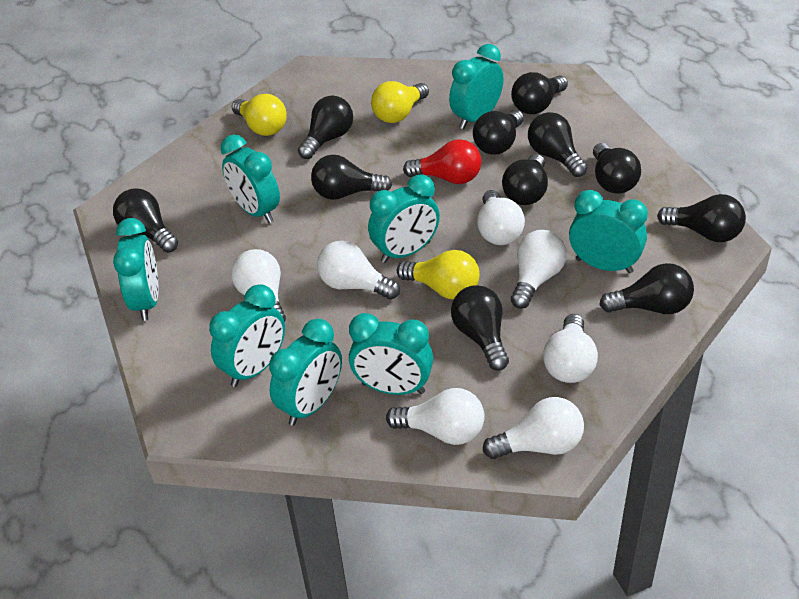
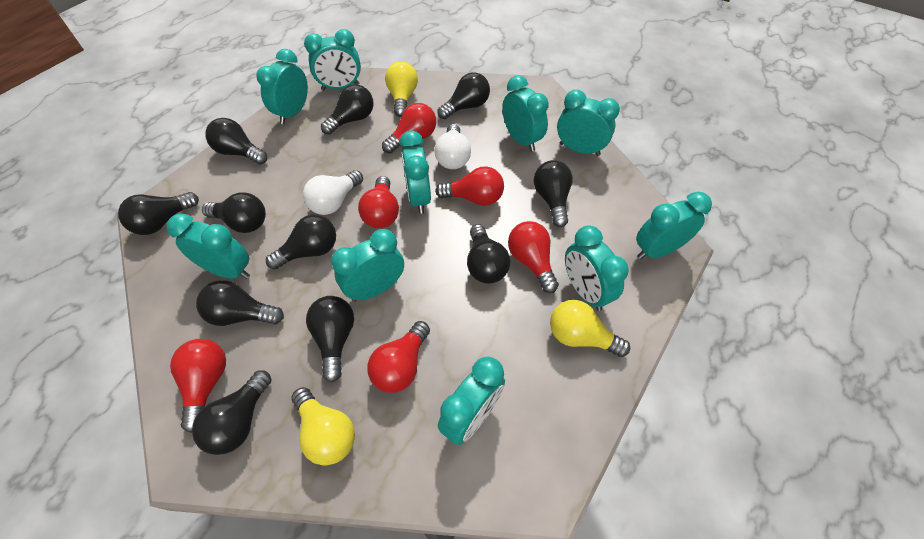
red light bulb: [403,139,481,184] = 1 -> [170,339,226,433] [358,176,399,228] [367,321,430,393] [382,103,436,153] [435,166,504,206] [508,221,559,293] = 6
turquoise clock: [113,218,159,321] [209,284,285,387] [221,135,280,223] [269,319,342,426] [349,313,433,395] [368,175,440,263] [449,44,504,129] [569,190,648,273] = 8 -> [167,213,250,279] [256,49,308,124] [304,29,361,90] [331,229,404,302] [400,131,431,214] [438,357,505,445] [502,75,549,151] [557,90,620,156] [565,225,629,311] [636,192,712,259] = 10
white light bulb: [231,249,286,322] [317,241,400,300] [386,388,485,445] [477,190,525,245] [483,397,584,459] [511,230,567,309] [543,314,598,383] = 7 -> [303,170,363,215] [435,124,471,169] = 2

